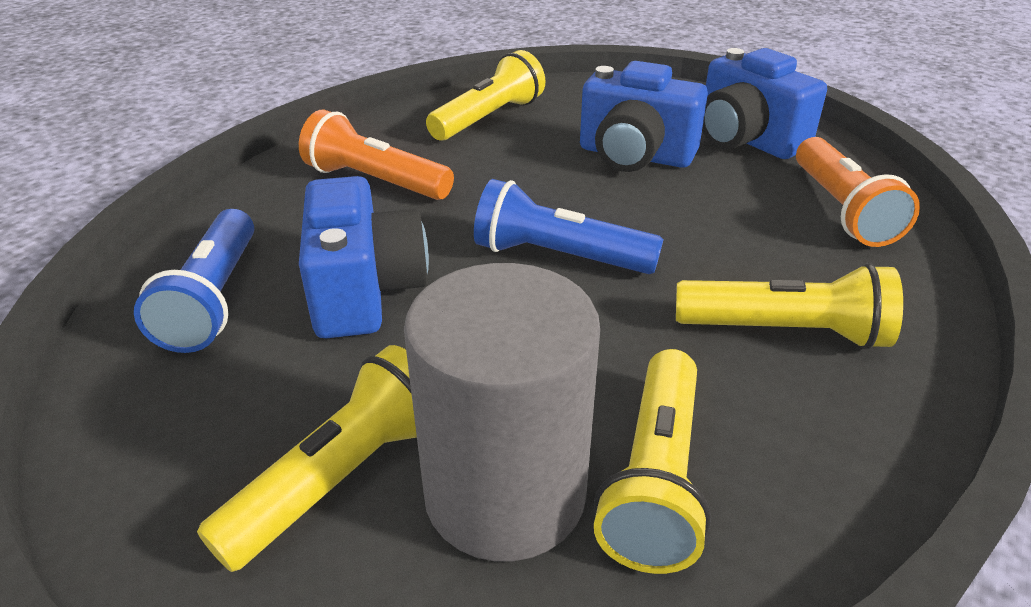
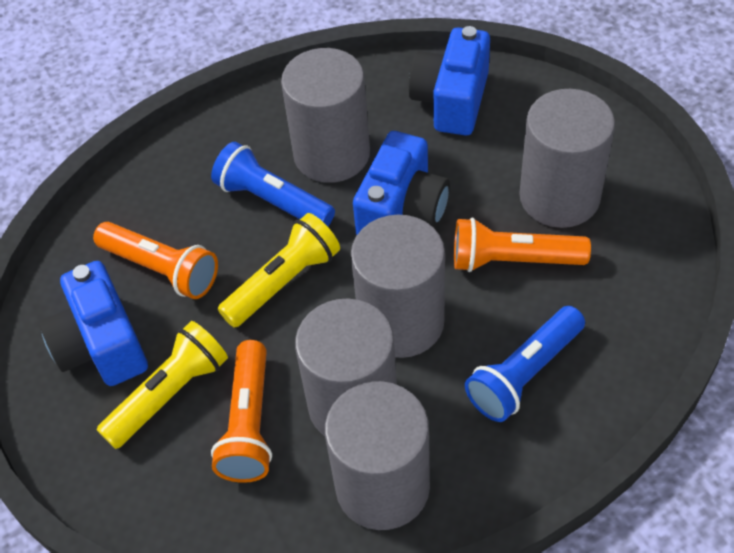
grey cylinder: [404,263,600,561] = 1 -> [281,48,370,183] [295,299,397,436] [325,381,430,530] [351,215,445,358] [519,89,615,228] = 5
orange flashlight: [299,109,454,200] [796,137,920,247] = 2 -> [93,222,218,299] [211,340,272,483] [454,217,591,272] = 3
yellow flashlight: [197,345,417,572] [426,50,546,141] [594,349,711,574] [676,263,903,350] = 4 -> [97,321,228,449] [218,213,340,328] = 2

